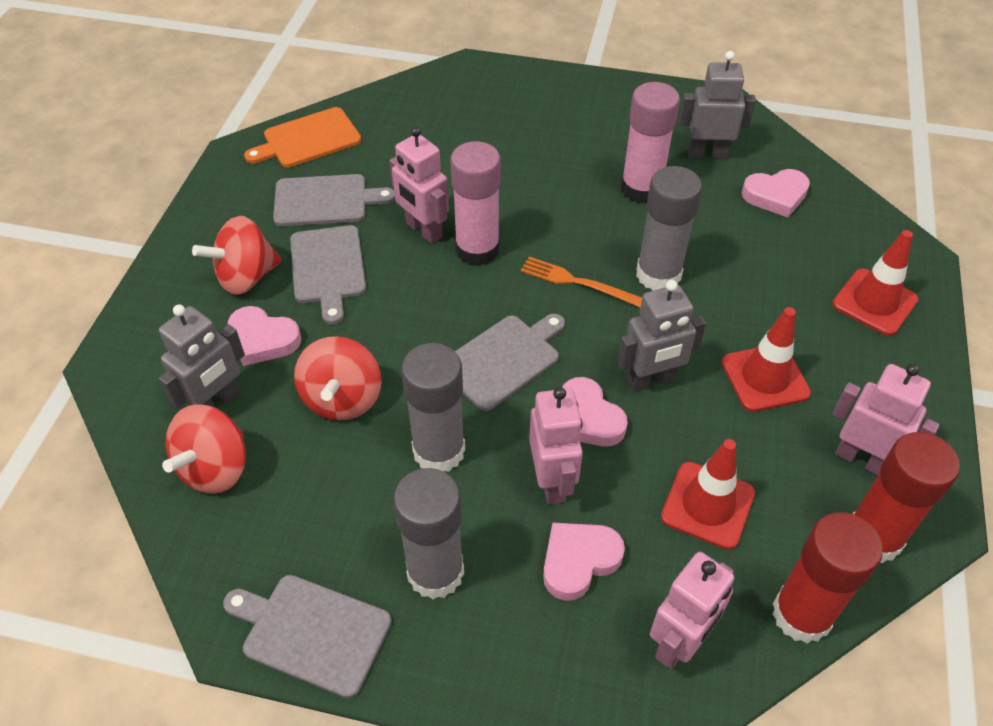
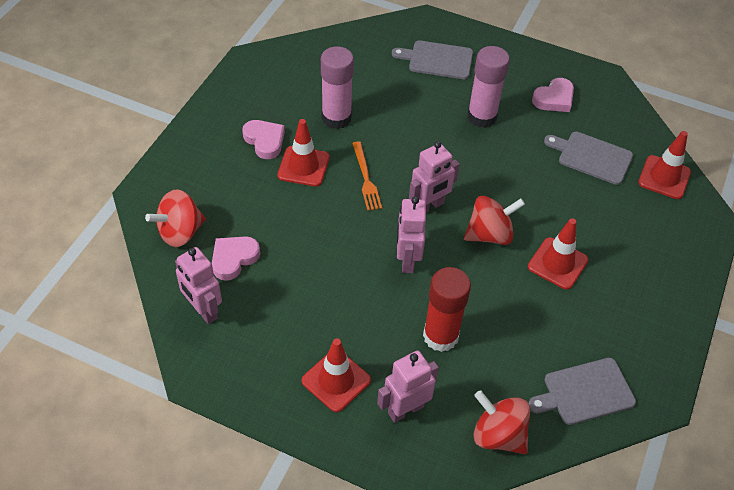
grey cutting board: [223,575,392,698] [273,174,395,226] [290,225,366,324] [455,314,565,411] = 4 -> [392,40,473,79] [529,358,636,425] [544,132,633,185] = 3
grey glue stick: [393,468,464,599] [401,343,465,472] [636,166,702,291] = 3 -> none = 0
grey robot: [159,304,245,408] [617,280,706,392] [679,51,756,159] = 3 -> none = 0
orange cutting board: [244,107,361,167] = 1 -> none = 0
pink heart: [228,306,301,366] [543,523,625,601] [562,377,628,446] [742,169,810,218] = 4 -> [212,236,260,281] [242,120,285,159] [532,78,574,112] = 3
red glue stick: [772,512,883,643] [853,432,960,563] = 2 -> [423,267,471,352] = 1
red traffic cone: [661,439,755,550] [721,307,811,412] [832,230,919,336] = 3 -> [277,119,330,187] [302,338,371,412] [528,218,588,289] [638,131,691,199] = 4

